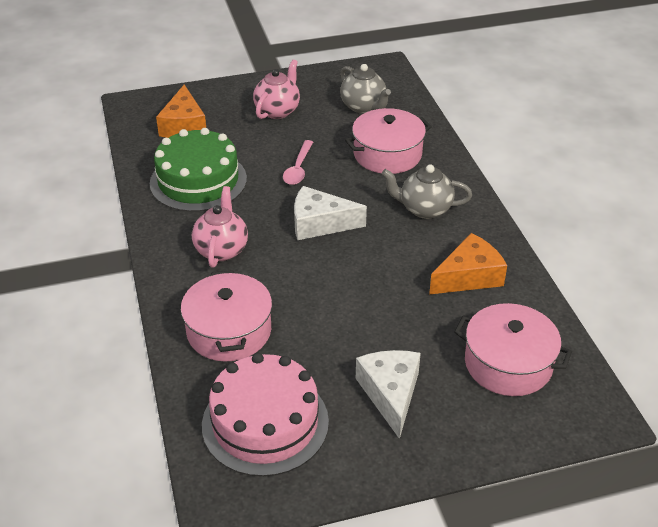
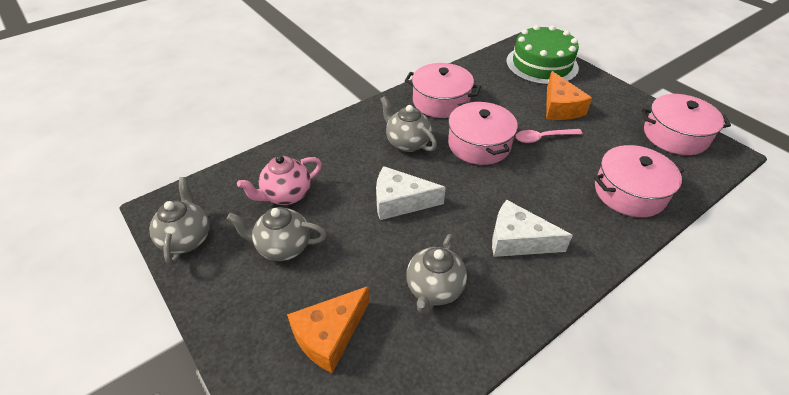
grey teapot: [340,64,391,114] [382,164,472,219] = 2 -> [149,177,210,265] [227,207,327,261] [380,96,437,152] [406,234,467,315] = 4
pink cake: [202,353,329,477] = 1 -> none = 0
pink pot: [181,270,272,362] [345,108,432,174] [454,303,572,396] = 3 -> [405,63,481,118] [448,101,518,165] [594,145,684,217] [641,94,731,155] = 4
pink teapot: [192,186,248,268] [253,60,300,119] = 2 -> [237,155,322,205] = 1

